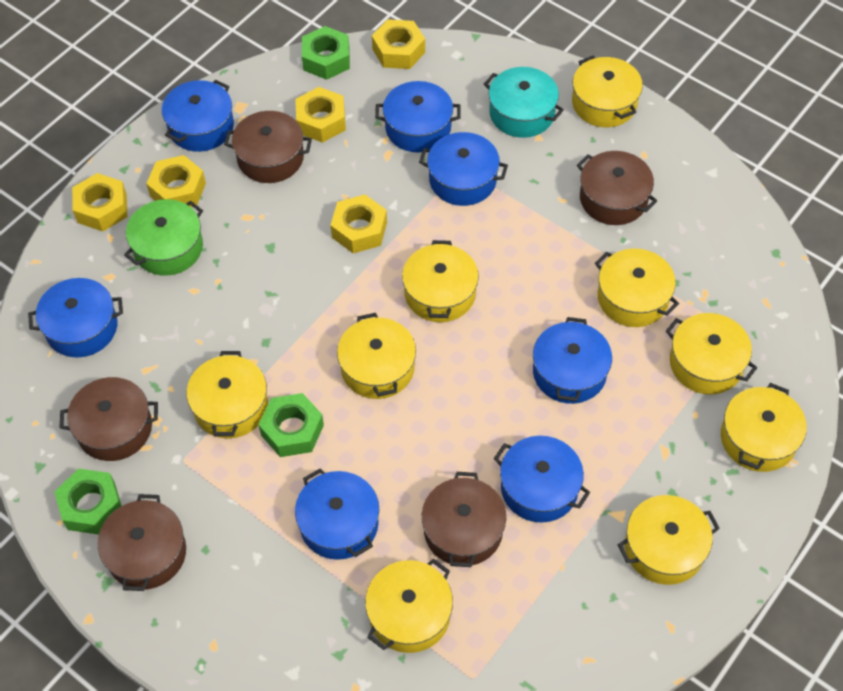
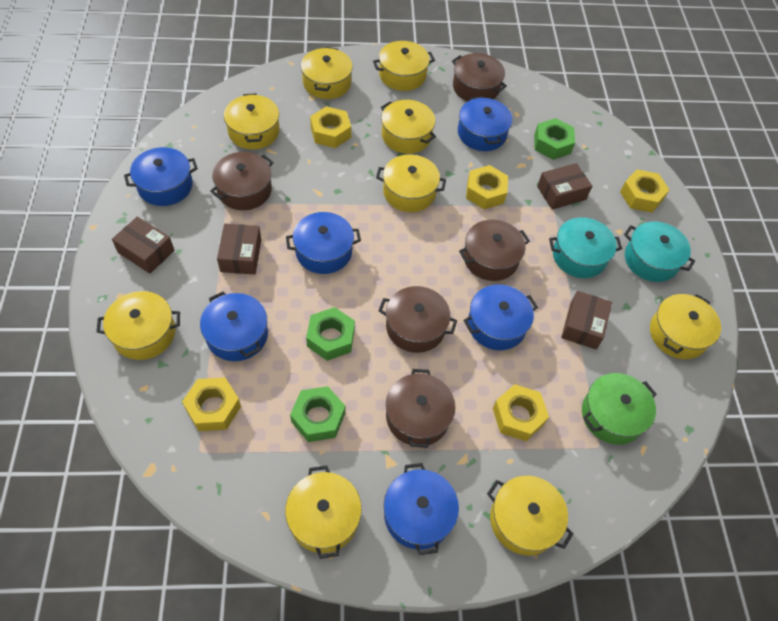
blue pot: [28,278,123,358] [162,79,234,152] [295,468,379,560] [375,81,461,152] [419,132,508,206] [494,436,590,523] [533,317,612,404] = 7 -> [124,147,198,206] [200,291,268,361] [286,212,361,274] [384,463,459,555] [458,96,512,151] [463,284,538,350] = 6
brown box: none = 0 -> [112,217,174,274] [217,224,261,274] [537,163,592,210] [561,291,612,349] = 4
turquoise pot: [484,67,564,138] = 1 -> [549,217,622,278] [624,221,695,282] = 2

